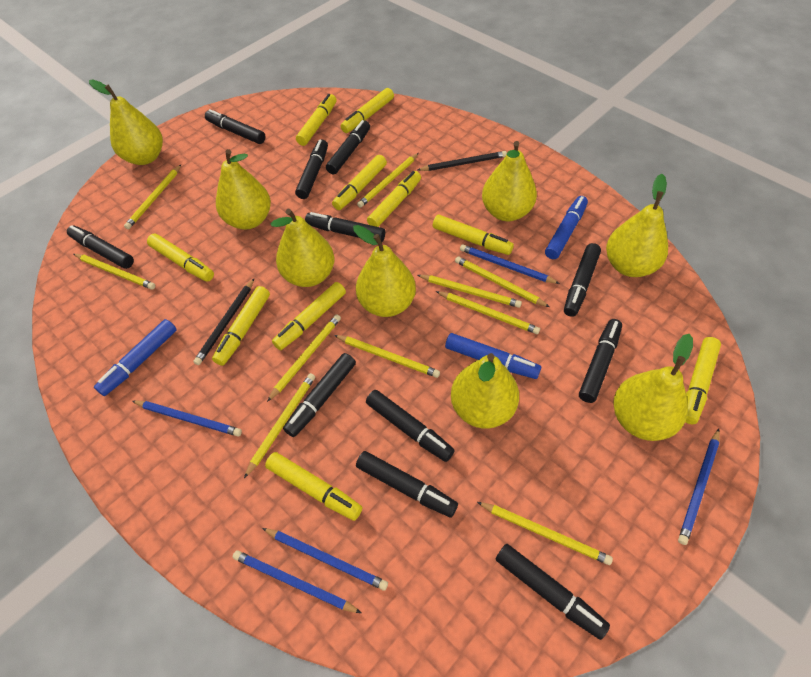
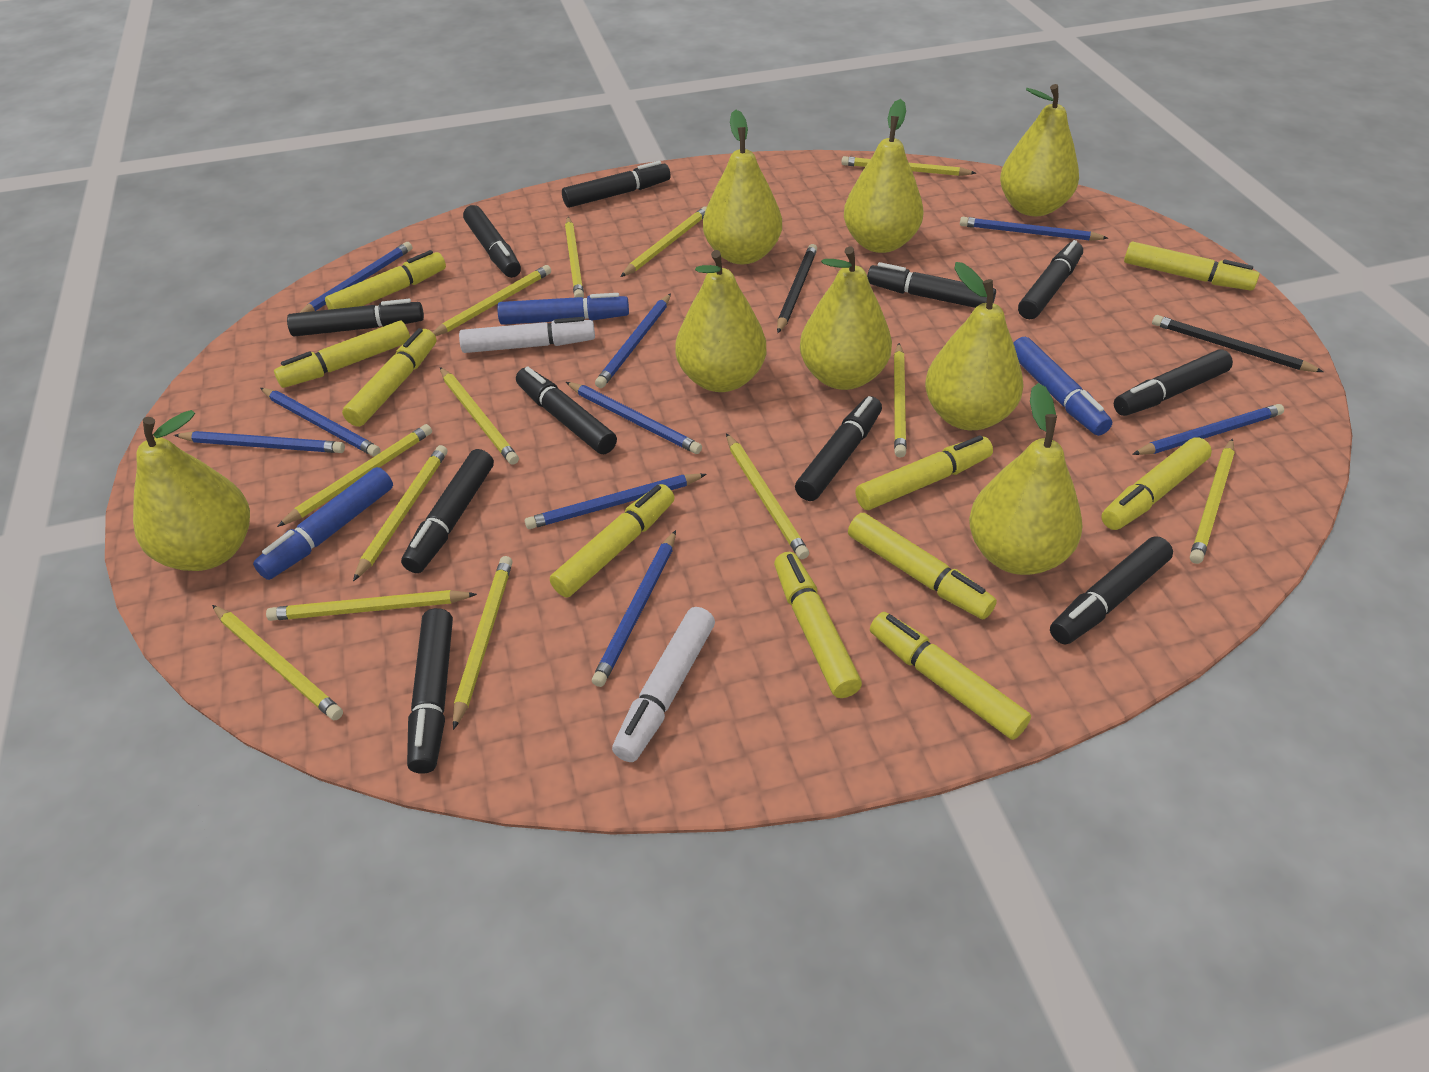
blue pencil: [132,400,242,437] [233,550,361,613] [262,528,388,591] [460,245,560,284] [678,429,720,545] = 5 -> [174,431,345,453] [260,388,381,456] [299,242,412,313] [525,474,707,529] [566,382,702,454] [592,530,676,687] [595,293,671,388] [960,217,1108,241] [1132,404,1284,455] = 9
white marker: none = 0 -> [459,317,595,353] [612,607,715,762] = 2
yellow pencil: [74,254,155,290] [124,165,181,229] [244,373,315,478] [267,314,341,402] [334,335,440,378] [357,153,419,208] [418,275,522,308] [436,291,540,334] [455,256,550,307] [477,502,613,565] = 10 -> [212,605,343,720] [266,590,477,621] [277,424,432,527] [353,445,447,581] [433,265,551,336] [440,367,519,465] [453,556,513,730] [565,217,584,298] [620,206,707,277] [726,433,809,559] [841,156,976,176] [894,343,907,458] [1190,439,1235,564] = 13

